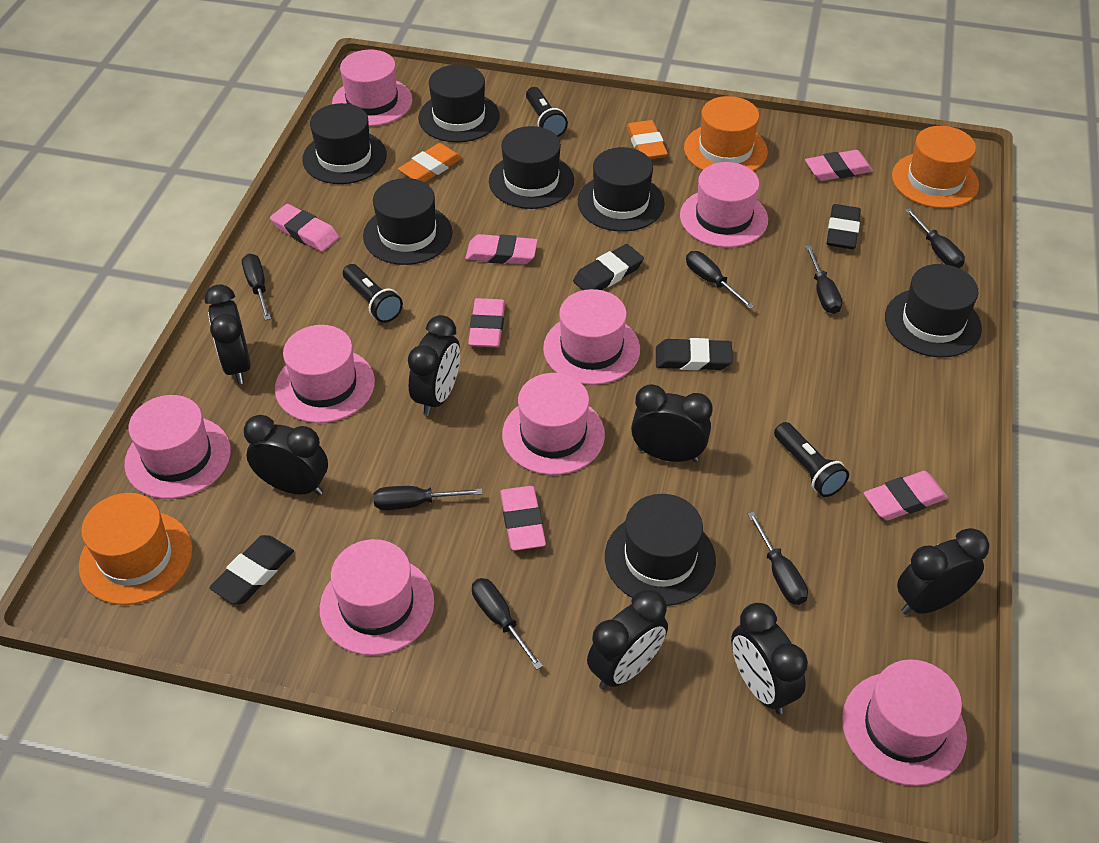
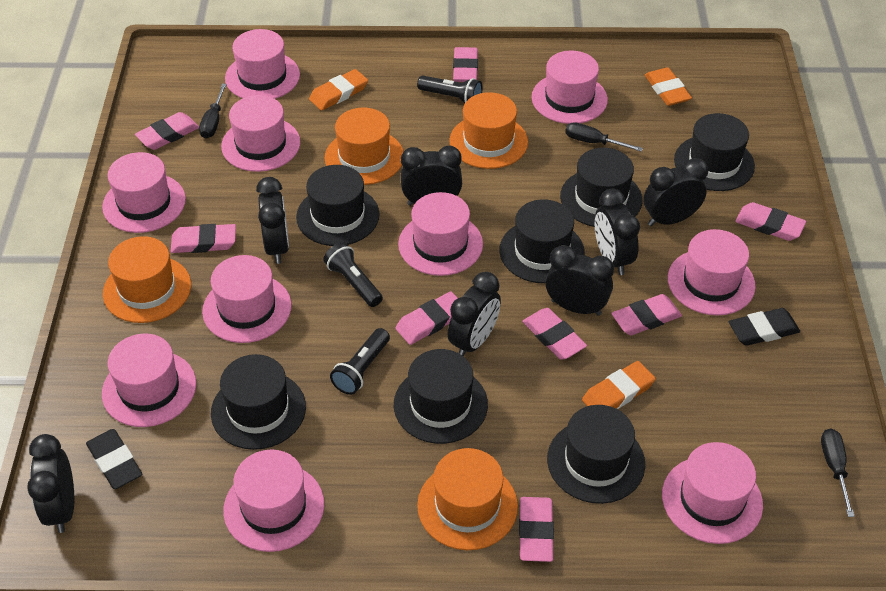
black eraser: [209,535,294,604] [573,244,644,290] [656,338,733,370] [826,204,861,249] = 4 -> [86,429,142,489] [728,308,800,346] = 2
black screwdriver: [242,254,271,320] [373,486,482,510] [472,578,543,670] [686,251,754,309] [748,512,808,605] [805,245,842,314] [905,208,965,268] = 7 -> [199,84,227,138] [565,122,643,152] [821,428,855,517] = 3
orange eraser: [398,143,462,182] [626,120,668,159] = 2 -> [309,69,368,111] [582,361,656,409] [645,67,692,106] = 3
orange hat: [79,493,192,605] [684,96,768,171] [892,126,979,208] = 3 -> [103,236,191,323] [324,108,404,185] [417,448,518,550] [449,92,528,169] = 4
pink eraser: [270,204,339,252] [465,234,538,265] [468,298,505,348] [500,486,546,551] [805,150,873,181] [864,471,948,521] = 6 -> [135,112,199,150] [171,224,236,253] [395,292,458,345] [453,47,478,82] [519,497,554,562] [522,308,587,360] [611,294,682,335] [735,202,806,241] = 8
pink hat: [124,395,231,499] [275,325,375,423] [320,539,434,655] [332,50,413,126] [502,373,605,475] [543,289,640,385] [680,162,768,247] [842,659,967,786] = 8 -> [102,152,186,233] [102,334,196,427] [202,255,291,343] [221,95,300,172] [223,449,324,552] [225,29,300,99] [398,192,483,276] [532,50,608,124] [662,442,763,544] [668,229,756,316] = 10

